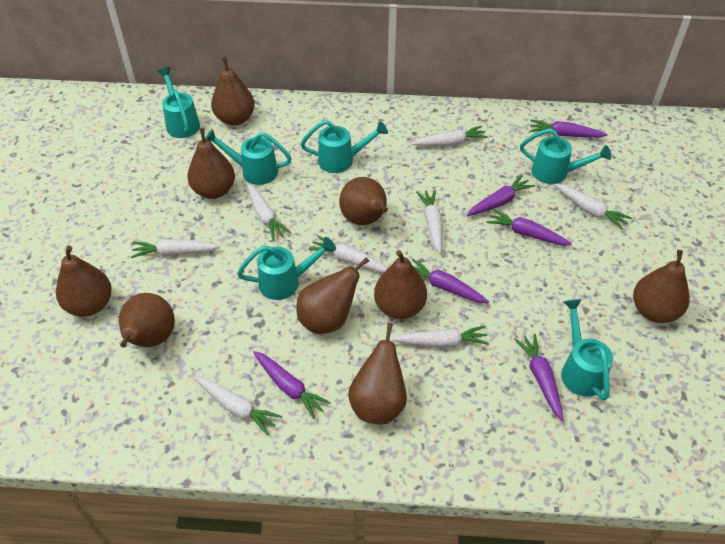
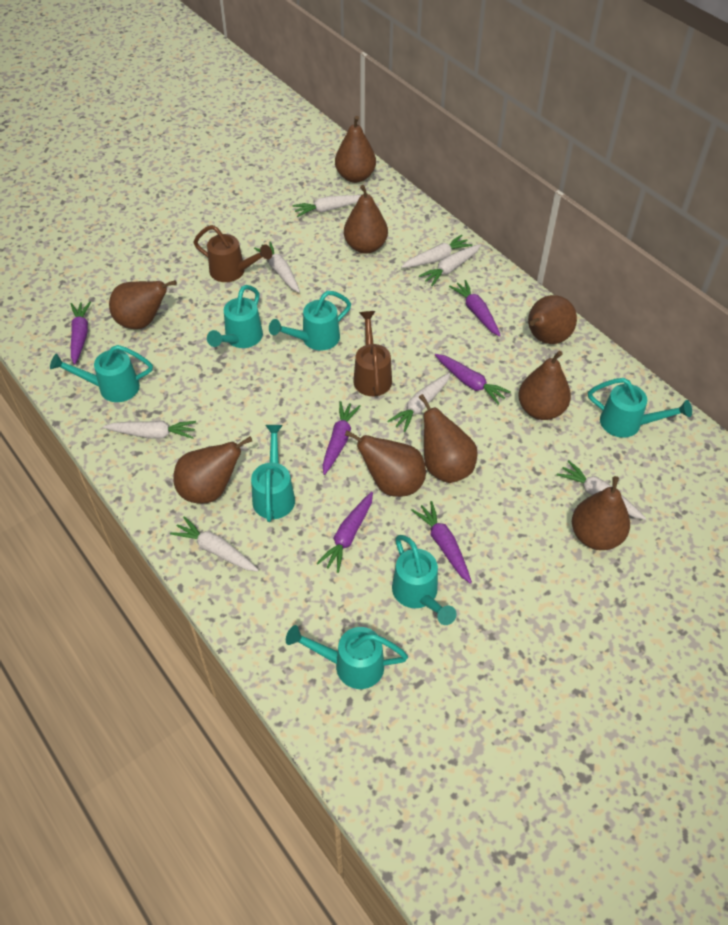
brown watering can: none = 0 -> [194,225,272,282] [353,311,392,396] = 2
turquoise watering can: [158,67,200,138] [205,129,292,185] [237,237,336,300] [300,120,388,173] [520,128,611,184] [561,299,613,401] = 6 -> [50,345,153,402] [207,285,263,348] [251,425,295,522] [269,291,351,350] [286,625,408,689] [392,535,457,625] [588,378,692,438] = 7

